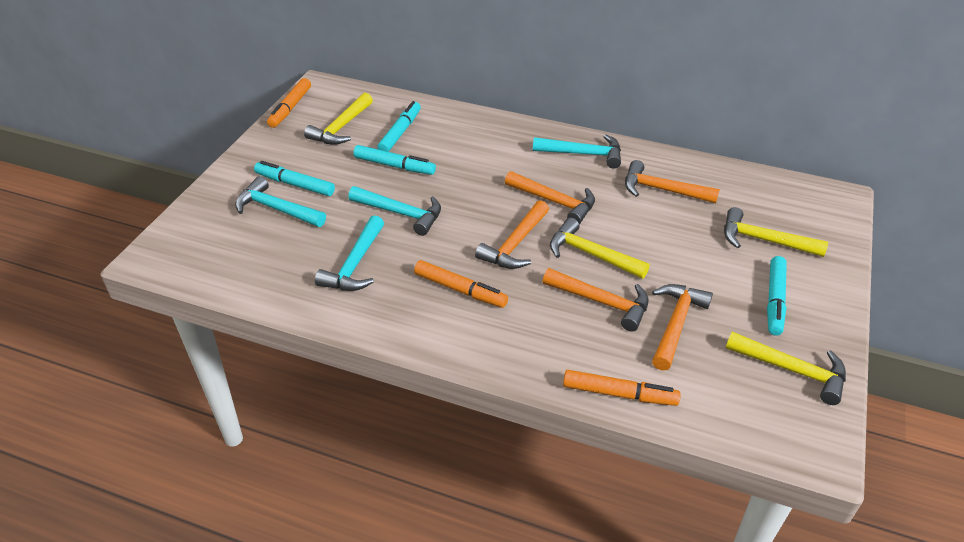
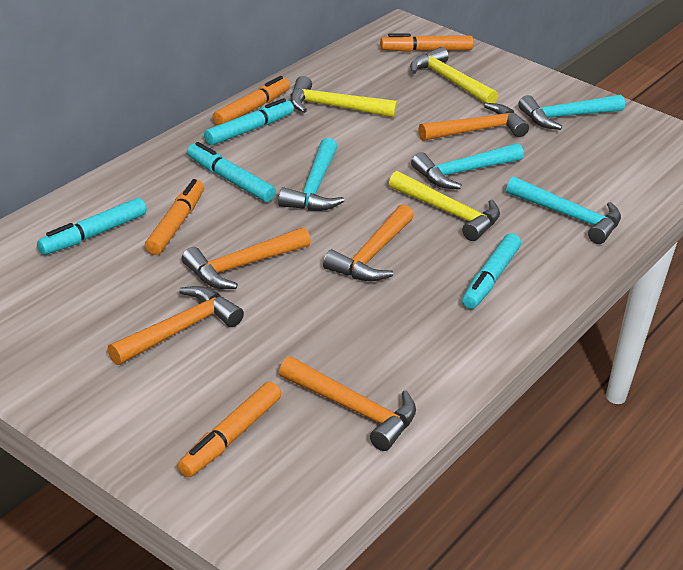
orange marker: [267,78,311,128] [414,260,508,308] [563,370,681,406] = 3 -> [145,179,204,255] [178,382,281,477] [213,76,290,126] [380,33,474,52] = 4
yellow hammer: [304,93,373,145] [550,218,650,279] [724,207,828,257] [726,332,846,405] = 4 -> [290,76,397,118] [389,171,500,241] [410,47,498,103] = 3

